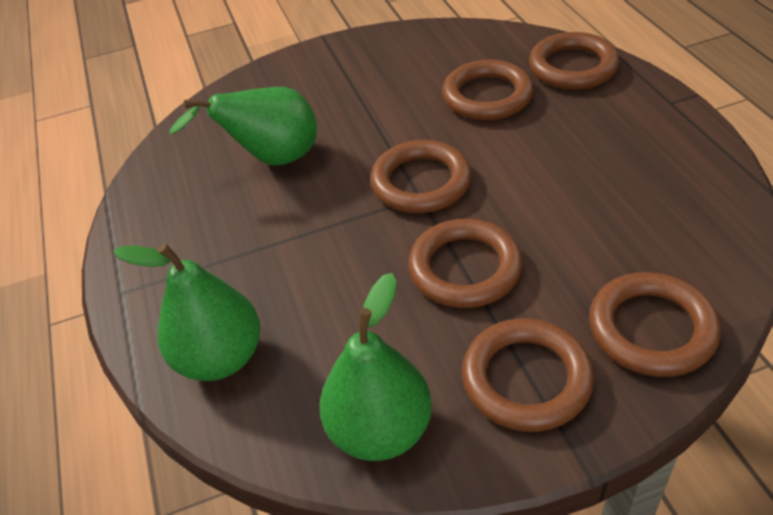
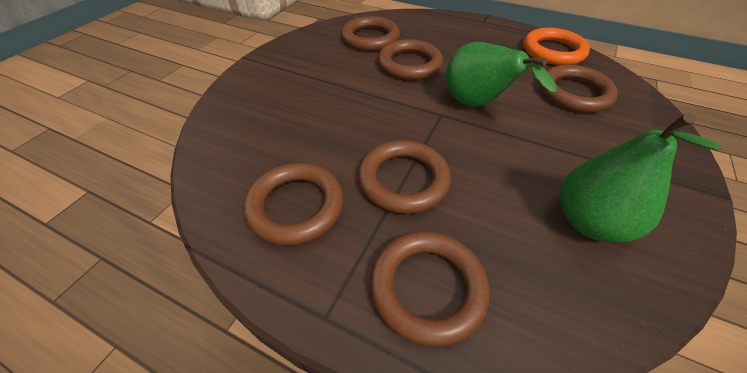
green pear: [113,243,261,381] [169,87,317,165] [320,273,432,461] = 3 -> [446,42,557,107] [560,113,722,242] = 2
orange ring: none = 0 -> [523,28,590,65] = 1

